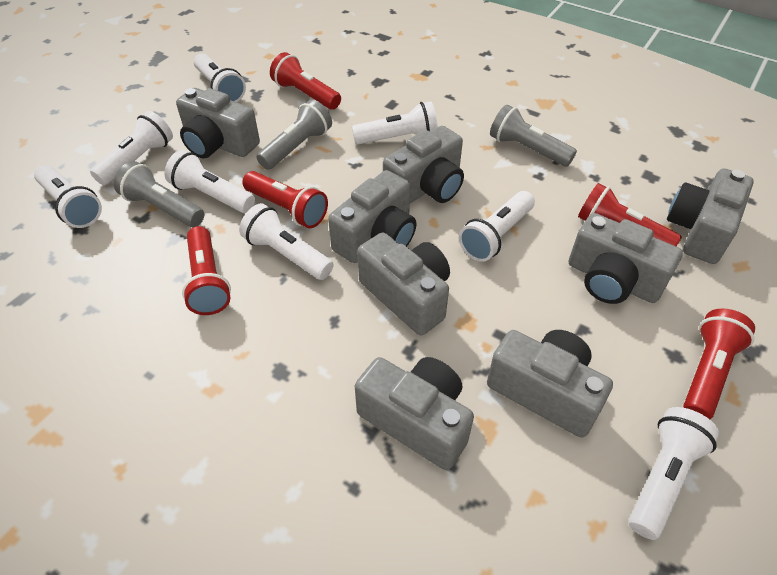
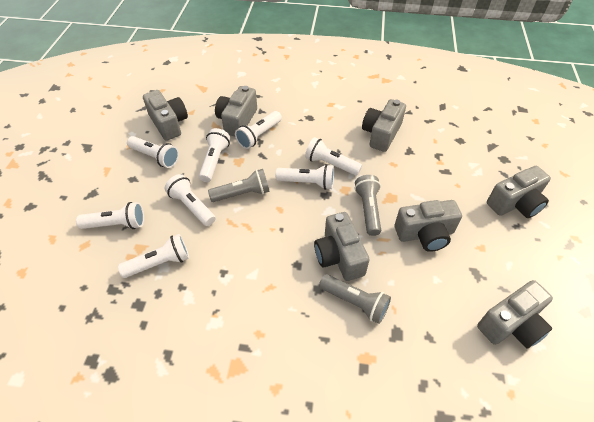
grey camera: [176,88,260,158] [328,170,416,263] [355,357,474,470] [357,233,450,335] [383,126,464,203] [487,330,613,438] [569,213,683,304] [667,168,754,264] = 8 -> [143,90,188,141] [215,86,257,136] [314,212,370,281] [362,99,406,152] [395,200,462,252] [477,280,553,349] [487,166,551,218] = 7
red flashlight: [182,226,231,315] [242,171,328,228] [270,52,341,110] [578,183,682,246] [683,309,755,419] = 5 -> none = 0

